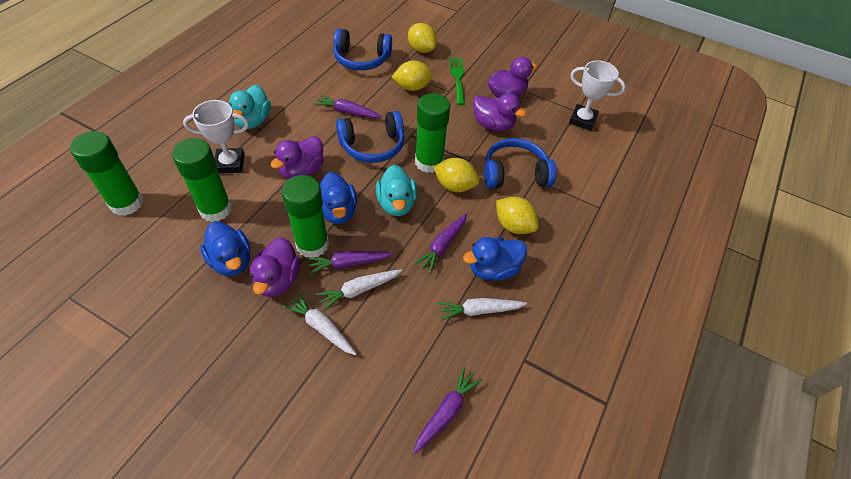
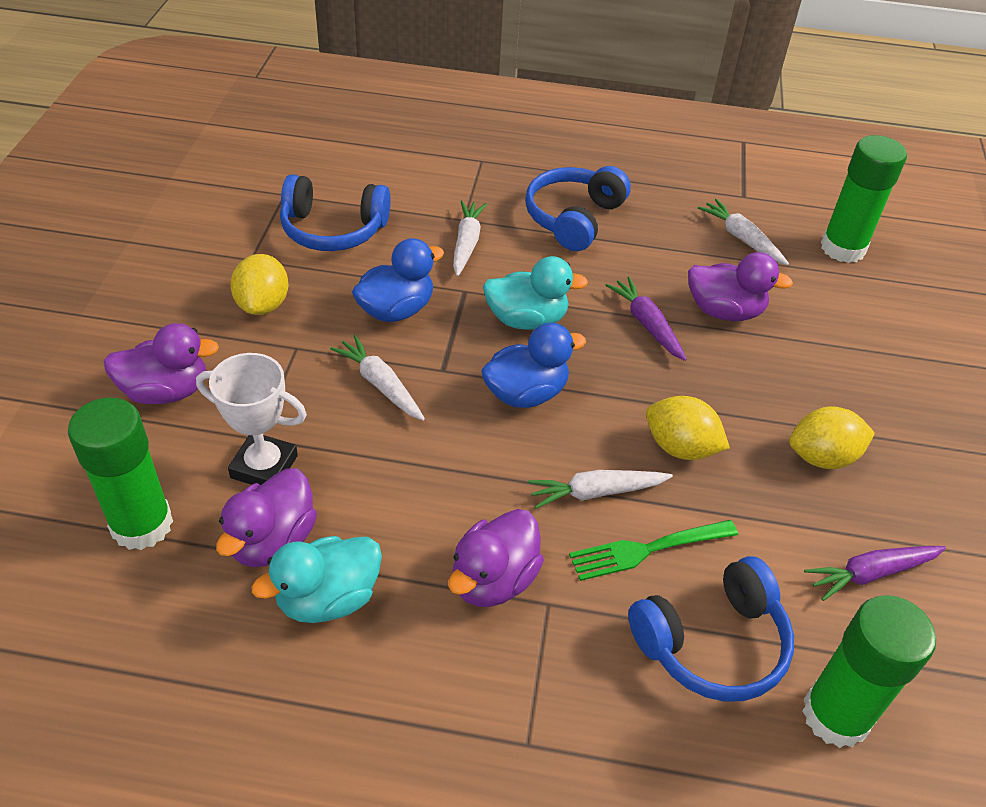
blue duck: [200,221,250,276] [320,172,357,224] [463,237,527,281] = 3 -> [352,238,444,322] [481,323,586,408] = 2
green glue stick: [70,131,144,216] [172,138,232,222] [282,175,329,258] [415,93,450,173] = 4 -> [68,397,173,550] [802,595,936,748] [821,135,907,263] = 3
purple carrot: [307,251,393,275] [314,95,382,118] [413,367,483,454] [414,214,467,274] = 4 -> [605,277,687,361] [804,546,946,601] = 2
white carrot: [282,292,357,355] [316,269,402,311] [438,298,527,321] = 3 -> [330,335,425,421] [453,200,487,276] [528,470,673,509] [698,199,789,265] = 4
white trophy: [183,100,249,174] [569,60,626,131] = 2 -> [196,353,307,485] = 1
yellow lemon: [392,60,433,91] [408,23,437,53] [433,158,479,192] [496,197,538,234] = 4 -> [230,254,288,315] [646,396,730,460] [789,406,875,469] = 3

